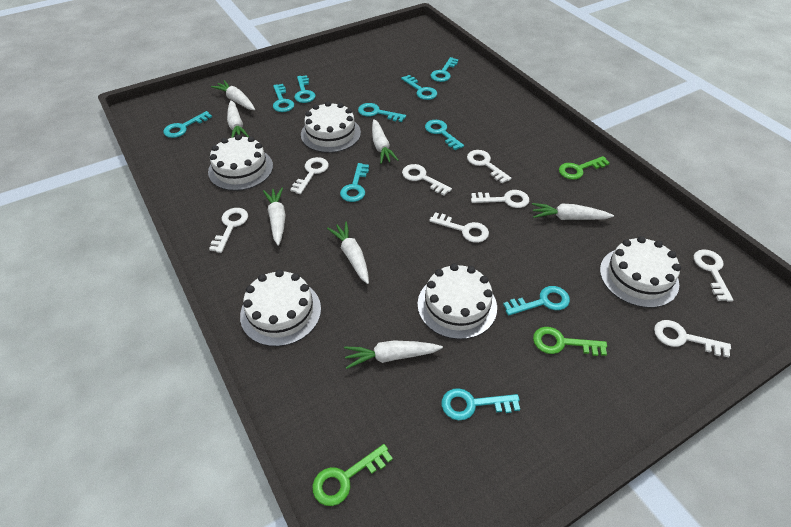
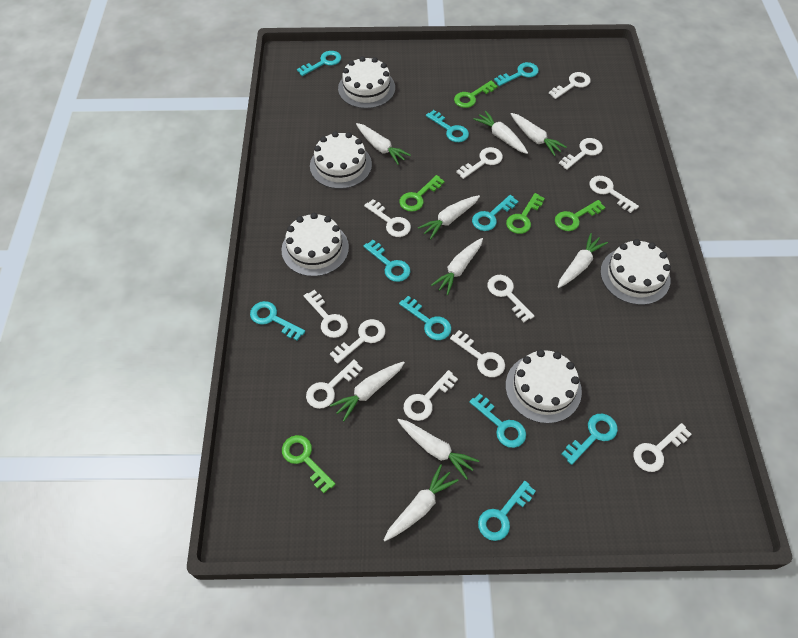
green key: [313,444,393,506] [533,327,607,356] [559,156,610,180] = 3 -> [282,435,336,493] [399,175,445,212] [454,81,498,108] [506,193,545,234] [555,200,605,231] = 5
white carrot: [211,80,255,110] [227,100,249,138] [263,187,286,246] [327,222,369,284] [344,340,443,369] [372,119,399,164] [532,203,614,220] = 7 -> [330,361,405,421] [356,123,411,165] [384,464,459,541] [397,419,479,480] [418,195,480,240] [431,238,483,295] [473,111,528,154] [511,113,567,156] [558,233,608,288] = 9
white key: [209,208,248,253] [290,157,329,194] [402,164,452,195] [429,212,489,243] [467,150,512,184] [471,190,529,208] [654,320,731,357] [694,249,733,302] = 8 -> [304,290,348,338] [306,360,363,409] [330,319,386,364] [364,199,411,237] [404,370,458,421] [450,330,505,377] [456,147,503,179] [487,275,534,322] [549,72,590,99] [559,138,603,170] [589,176,639,213] [633,423,692,472] = 12

